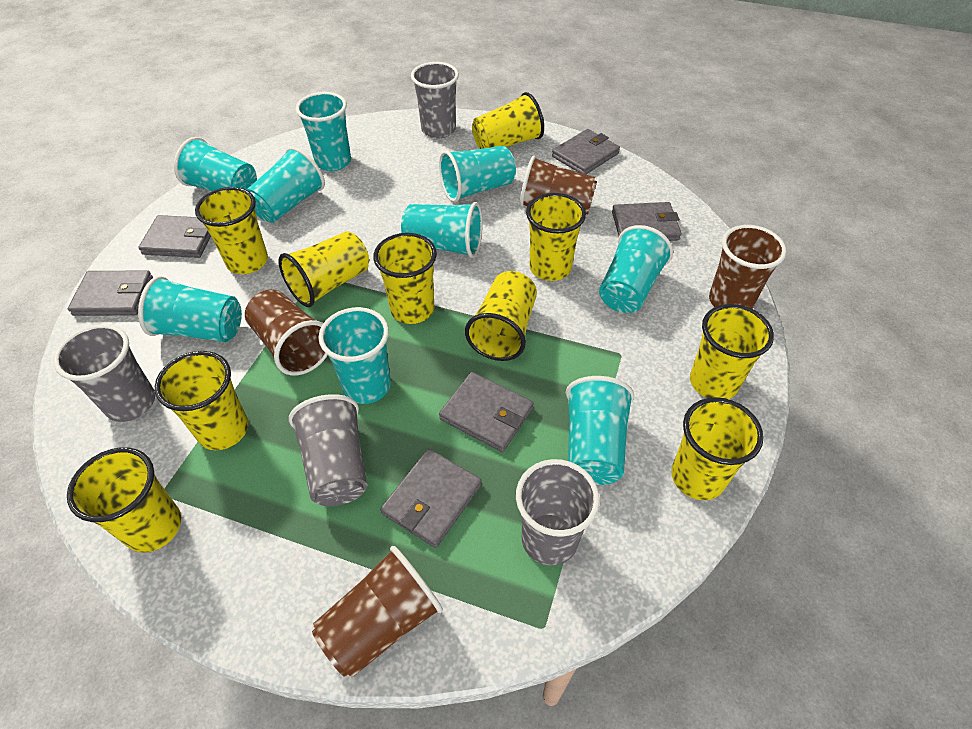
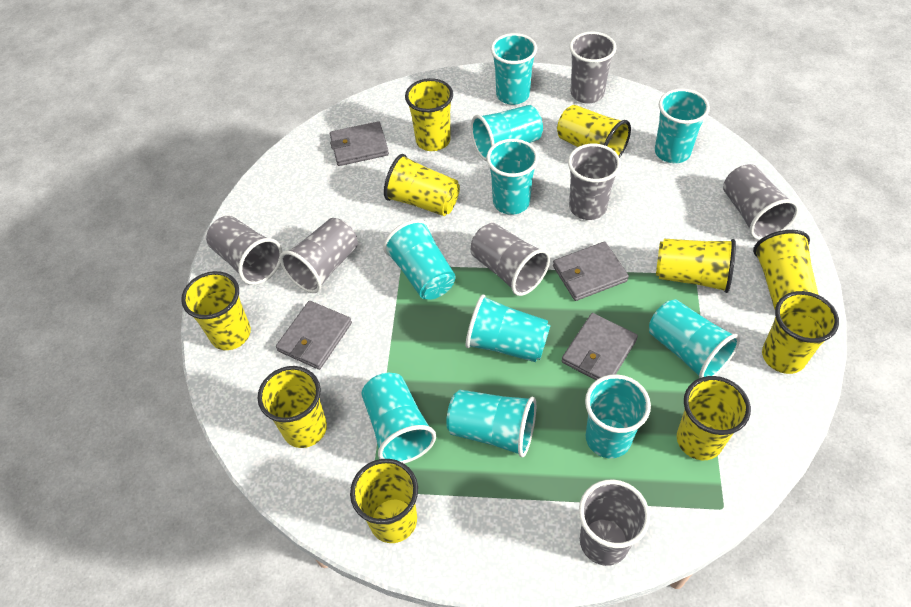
brown cup: [245,289,328,376] [312,546,443,678] [520,155,597,214] [709,225,787,309] = 4 -> none = 0
grey cup: [53,324,155,422] [289,394,367,506] [411,62,459,138] [516,459,600,566] = 4 -> [206,216,282,285] [280,218,358,293] [471,223,550,296] [568,144,621,220] [569,32,616,104] [579,479,650,566] [723,164,799,240] = 7
grey wallet: [68,270,153,316] [138,215,211,258] [380,449,482,548] [439,372,534,452] [552,129,620,174] [612,202,682,241] = 6 -> [276,301,352,370] [330,121,389,166] [553,241,629,301] [562,313,638,380] = 4
turquoise cup: [138,276,242,342] [174,137,257,191] [246,147,325,223] [296,92,351,171] [319,307,391,404] [401,202,483,258] [439,146,516,202] [566,376,634,485] [599,225,673,313] = 9 -> [361,373,436,464] [383,219,456,300] [446,390,536,457] [466,294,551,362] [471,105,543,161] [486,139,539,215] [491,33,537,105] [585,374,651,458] [649,299,740,378] [655,89,710,163] = 10

